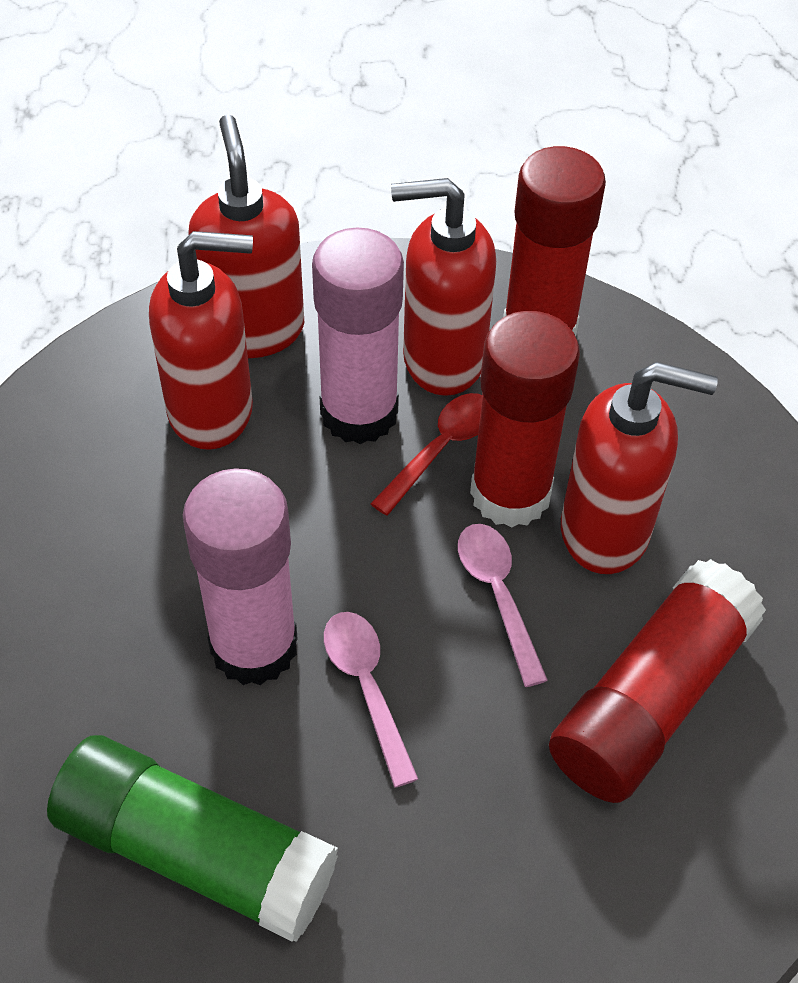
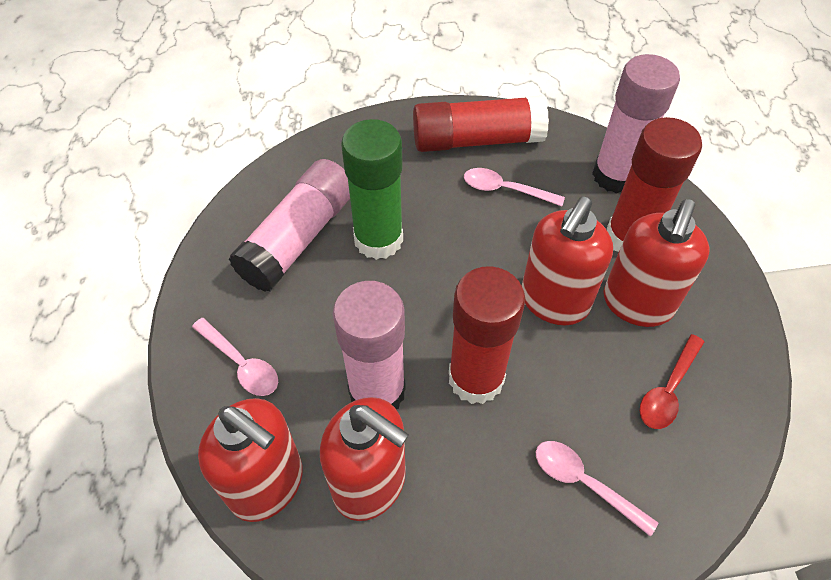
pink glue stick: [183,468,298,685] [312,228,404,444] = 2 -> [229,159,350,292] [333,281,406,409] [592,54,680,194] = 3
pink spoon: [324,612,418,787] [458,524,548,687] = 2 -> [192,318,278,396] [464,168,565,206] [536,441,658,537] = 3

